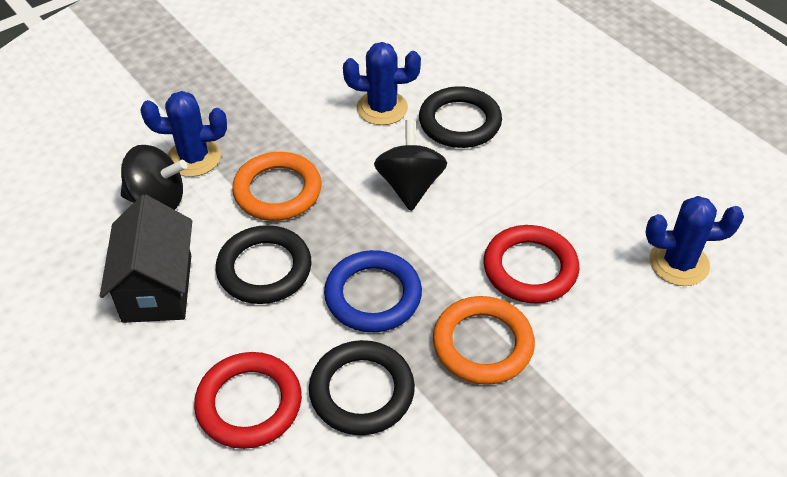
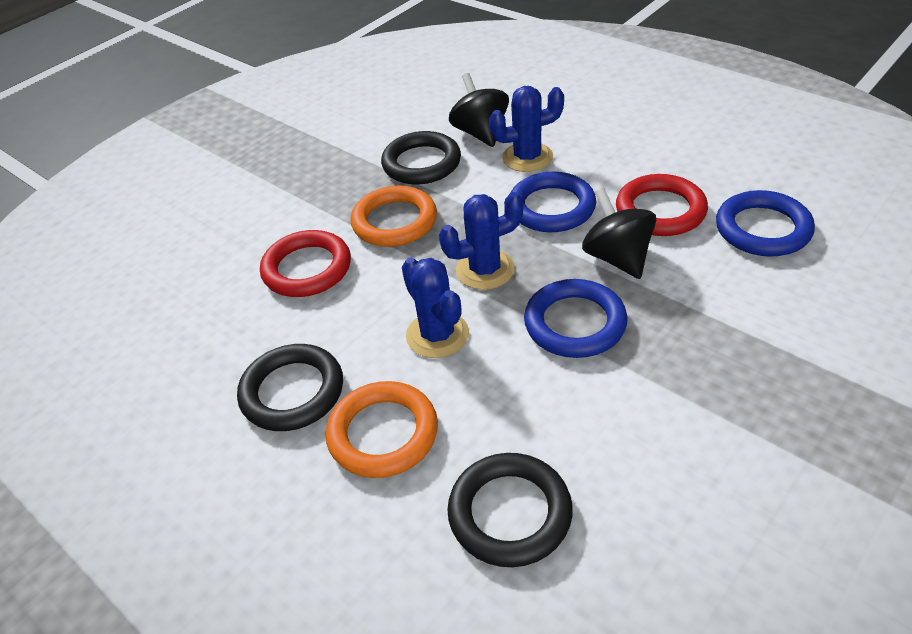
black house: [100,195,192,323] = 1 -> none = 0
blue ring: [324,250,422,332] = 1 -> [511,172,596,232] [524,279,627,358] [716,190,815,257] = 3

